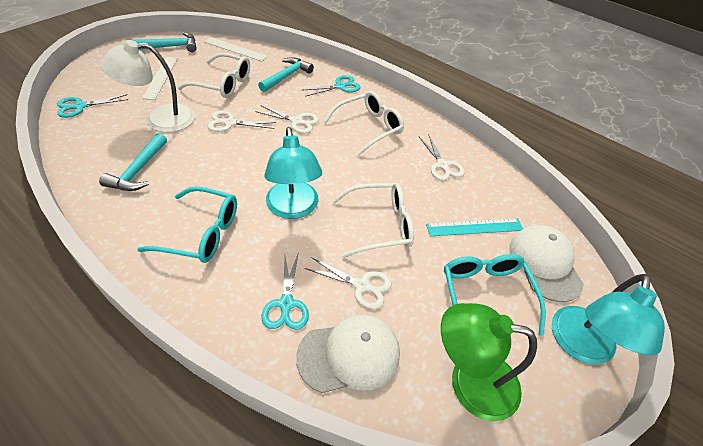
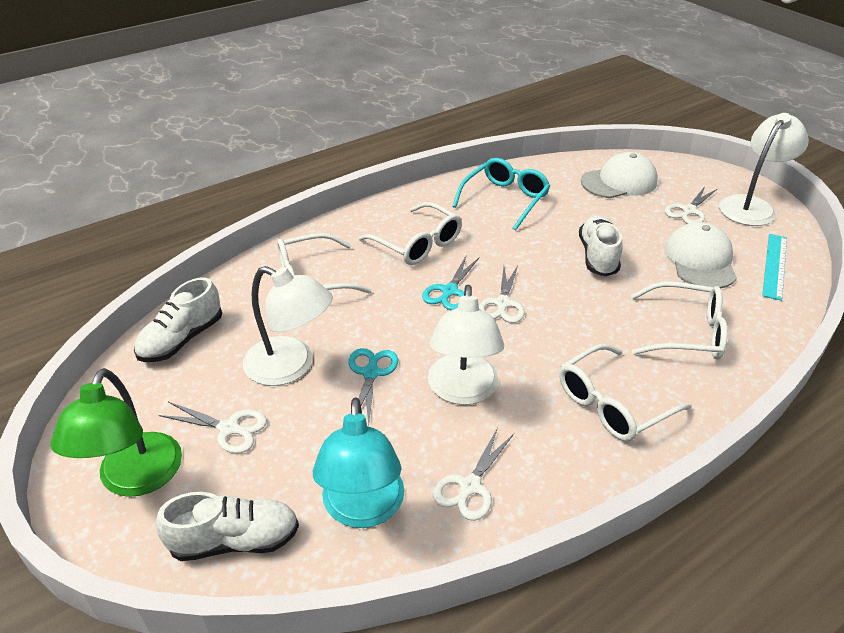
turquoise glasses: [137,186,237,263] [444,254,546,336] = 2 -> [452,158,550,230] = 1
turquoise hammer: [99,133,167,191] [132,32,197,52] [258,57,314,92] = 3 -> none = 0
turquoise lamp: [264,127,322,219] [552,274,665,365] = 2 -> [313,397,404,528] = 1
turquoise scissors: [57,94,128,118] [261,252,309,330] [304,75,360,97] = 3 -> [348,348,398,426] [422,256,480,310] = 2
white glasses: [178,53,250,98] [323,91,404,156] [332,183,414,258] = 3 -> [277,233,372,293] [358,202,462,265] [559,344,692,441] [631,282,728,360] = 4
white lamp: [100,40,195,132] = 1 -> [243,266,333,386] [428,285,504,405] [719,113,809,226] = 3
white ruler: [142,57,178,100] [204,37,268,62] = 2 -> none = 0
white shoe: none = 0 -> [134,277,222,362] [156,492,299,561] [579,215,622,276] = 3

